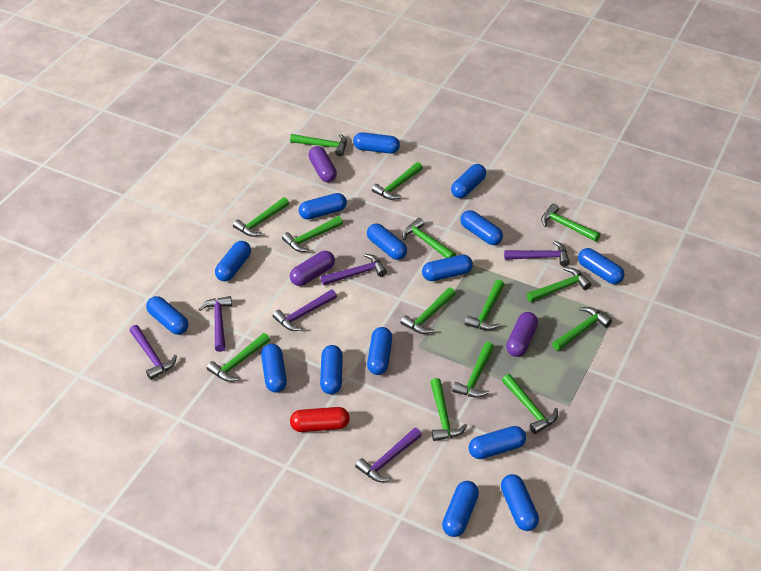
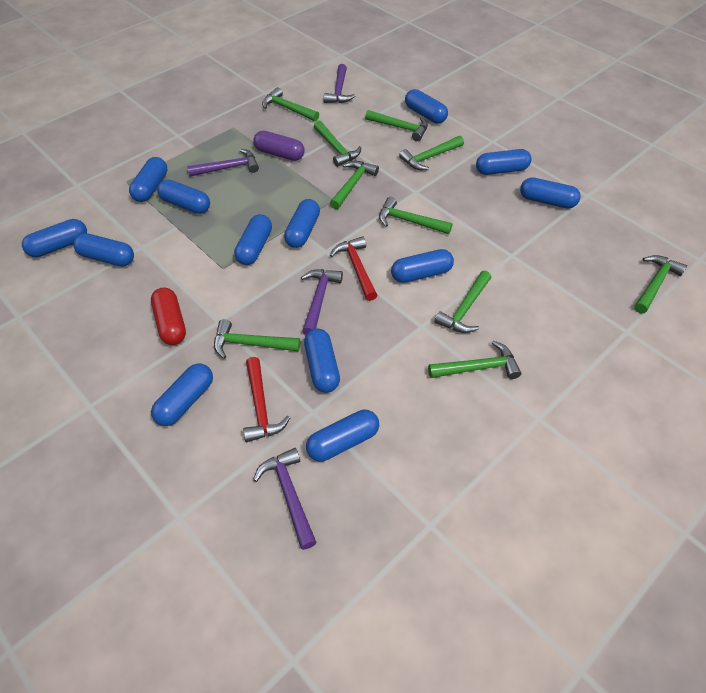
blue capsule: [146,296,188,335] [215,241,251,281] [261,344,287,393] [299,193,347,220] [320,345,343,394] [353,132,400,154] [367,223,407,260] [367,327,392,375] [422,255,473,281] [442,481,479,537] [451,164,486,198] [460,210,503,245] [468,426,526,459] [501,474,539,531] [578,248,625,284] = 15 -> [22,219,87,257] [73,233,134,266] [129,157,167,202] [151,363,213,426] [157,179,210,214] [234,214,272,265] [284,199,320,248] [304,328,340,393] [306,410,379,461] [391,249,454,283] [405,89,448,124] [476,149,532,175] [520,177,581,209] = 13
green hammer: [207,333,270,382] [233,197,289,237] [282,216,343,252] [290,134,347,156] [372,162,423,200] [400,287,456,334] [402,218,456,258] [430,378,467,441] [452,342,494,398] [465,280,505,330] [502,374,558,434] [527,267,592,302] [541,203,601,242] [552,307,612,351] = 14 -> [214,319,300,359] [262,87,319,121] [314,121,361,167] [330,161,379,209] [365,110,428,141] [379,197,452,234] [399,136,464,170] [428,341,521,379] [434,271,491,333] [634,255,687,313] = 10
purple capsule: [290,251,335,286] [308,146,337,182] [506,312,538,357] = 3 -> [253,131,305,161] = 1
purple hammer: [129,325,177,380] [199,296,232,352] [273,289,337,331] [321,254,387,285] [355,427,422,482] [504,241,570,266] = 6 -> [187,149,259,177] [253,448,317,550] [301,269,343,335] [324,64,355,103] = 4
red hammer: none = 0 -> [243,357,290,442] [330,236,377,301] = 2

